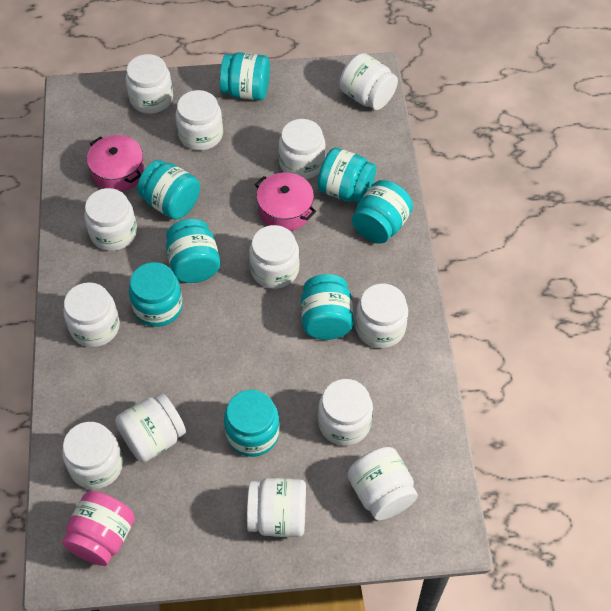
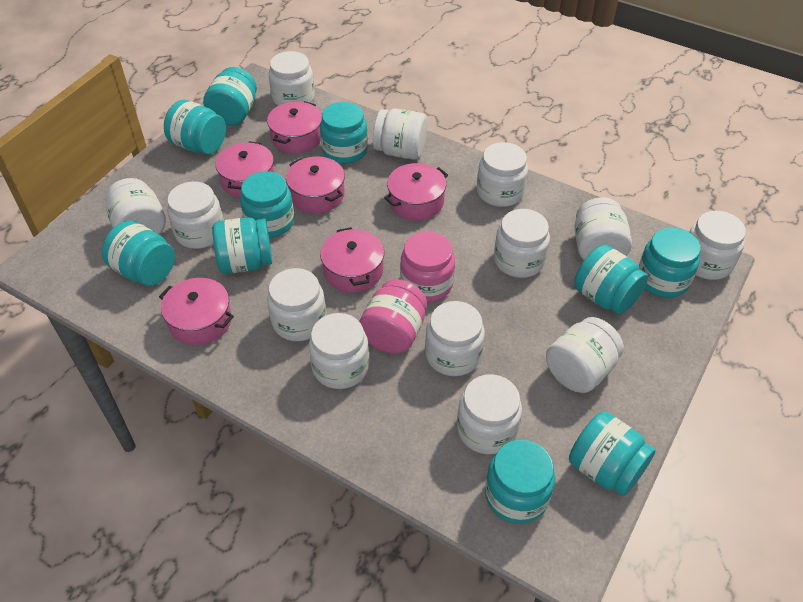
pink jar: [62,491,135,566] = 1 -> [359,279,427,354] [400,231,455,302] = 2
pink pot: [87,135,144,192] [255,173,316,231] = 2 -> [159,278,234,345] [216,141,275,198] [267,101,322,154] [286,157,345,213] [320,227,384,293] [384,163,448,221] = 6
turquoise jar: [129,262,183,327] [137,160,200,219] [166,219,220,283] [220,52,270,100] [224,390,280,457] [301,274,354,340] [317,148,376,203] [352,180,413,244] = 8 -> [102,221,175,286] [164,100,226,155] [203,67,257,126] [212,217,272,274] [240,171,294,238] [320,102,368,164] [485,440,555,524] [569,412,656,496] [574,245,648,315] [639,227,701,298] = 10

